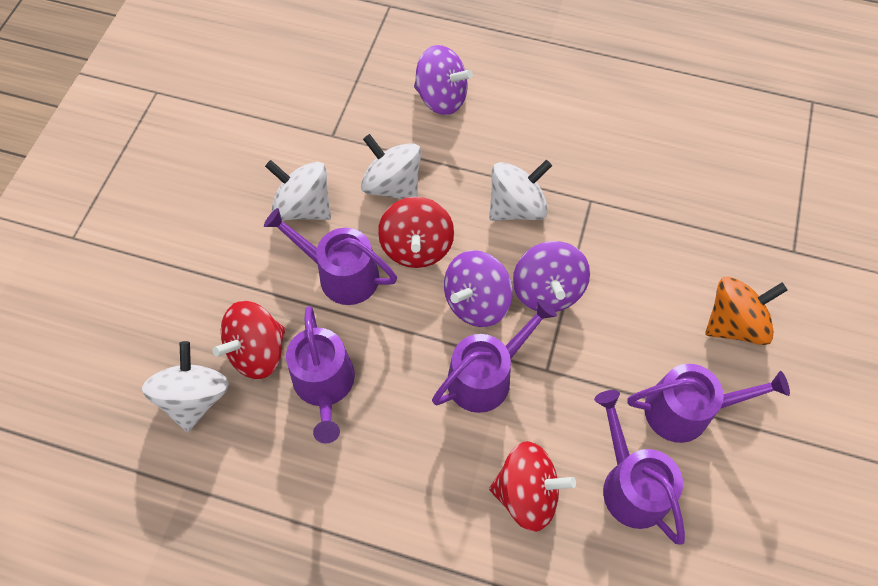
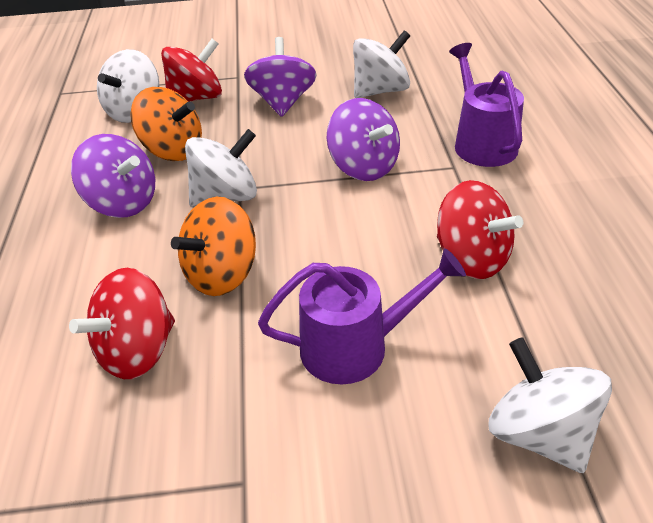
orange spinning top: [705,276,788,345] = 1 -> [130,87,202,161] [171,197,256,296] = 2
purple watering can: [264,208,397,305] [286,306,355,444] [432,299,557,413] [594,390,685,545] [627,364,790,443] = 5 -> [258,248,466,384] [449,43,524,167] = 2

